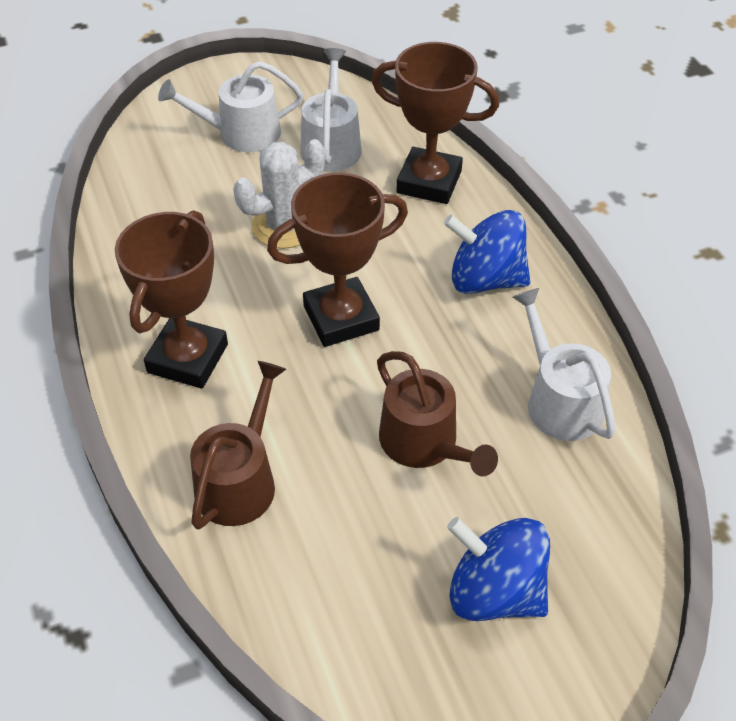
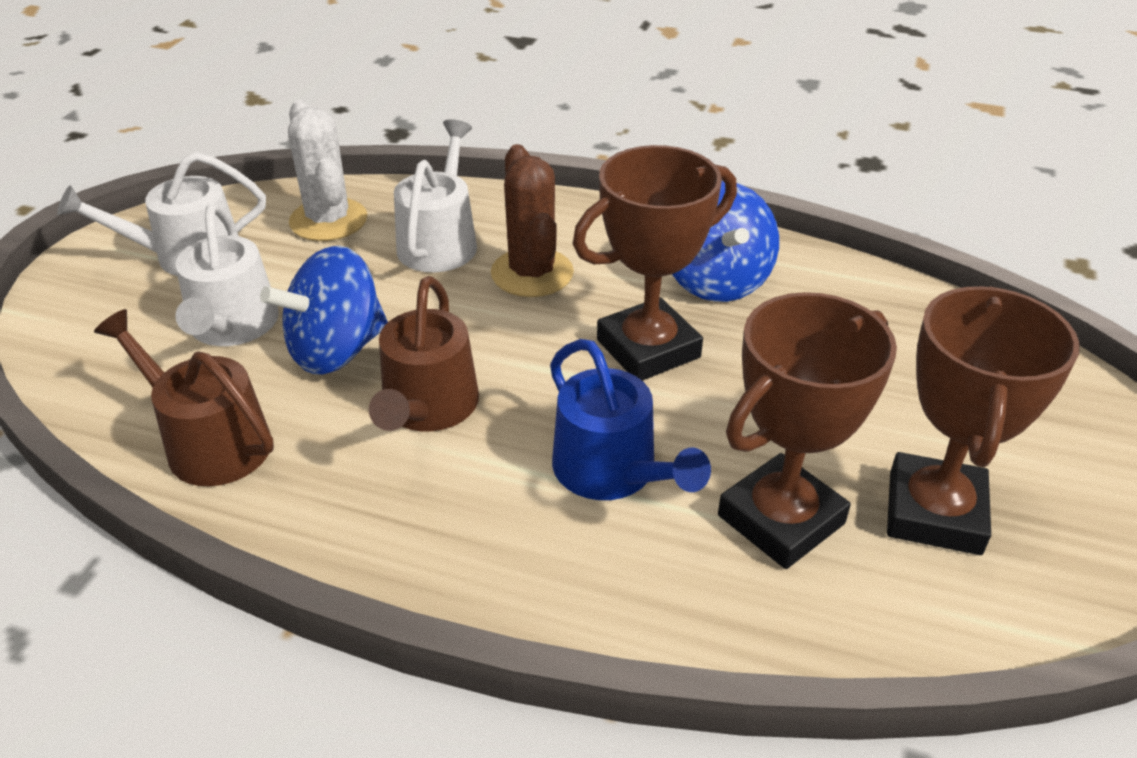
blue watering can: none = 0 -> [550,339,711,500] = 1
brown cactus: none = 0 -> [491,144,574,297] = 1

